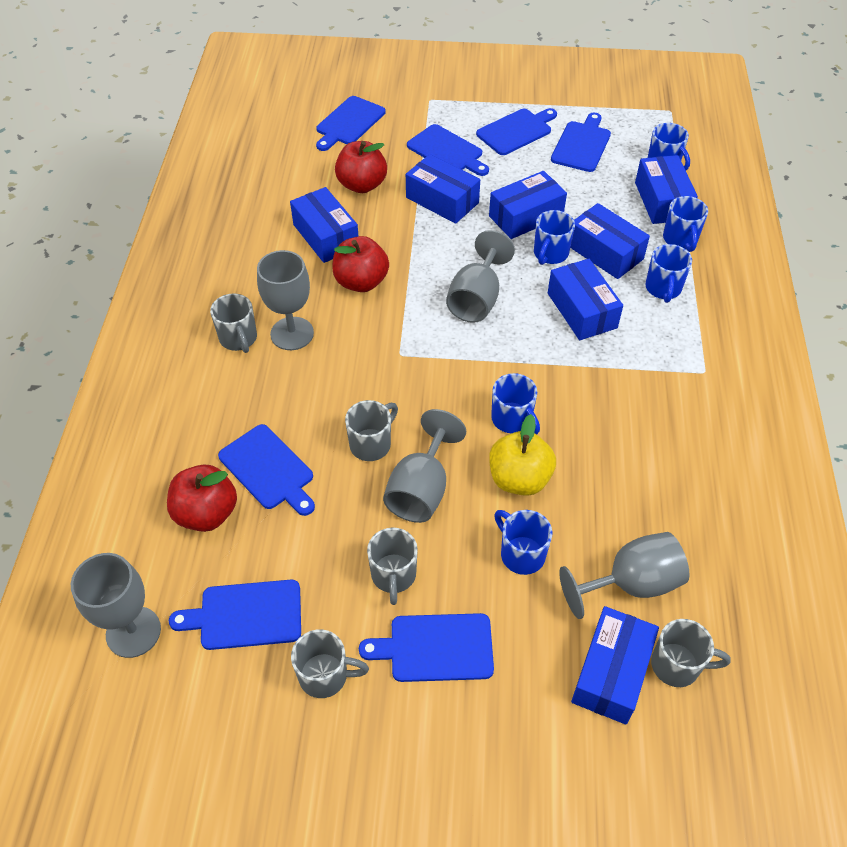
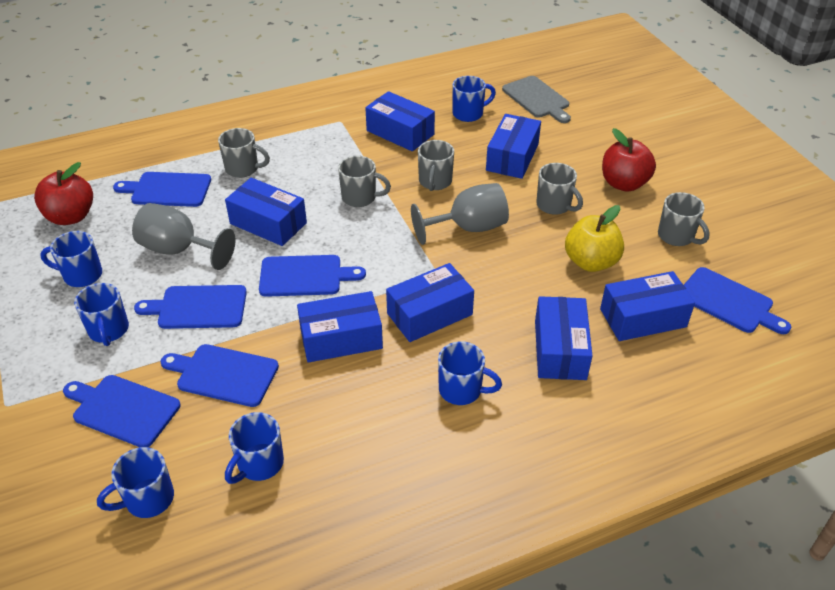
blue cutting board: [169,580,301,650] [218,424,315,516] [316,96,386,151] [359,613,494,682] [407,124,489,176] [476,108,557,155] [551,113,611,172] = 7 -> [63,375,181,447] [113,172,211,207] [134,285,247,329] [161,344,279,407] [259,255,366,297] [684,267,791,334] = 6
grey cutting board: none = 0 -> [502,76,571,123] = 1
grey goblet: [71,553,161,658] [257,250,314,350] [383,409,466,523] [446,230,515,323] [559,532,689,619] = 5 -> [132,203,235,270] [411,183,509,245] = 2
red apple: [167,465,237,532] [332,236,389,292] [335,141,387,193] = 3 -> [34,162,93,225] [602,128,656,192] = 2

